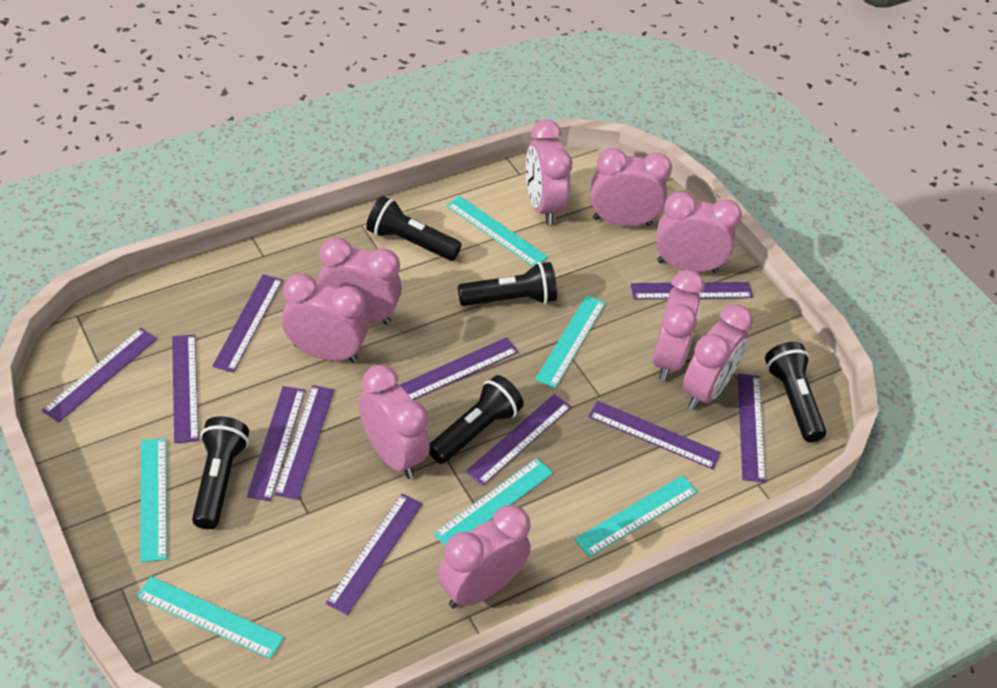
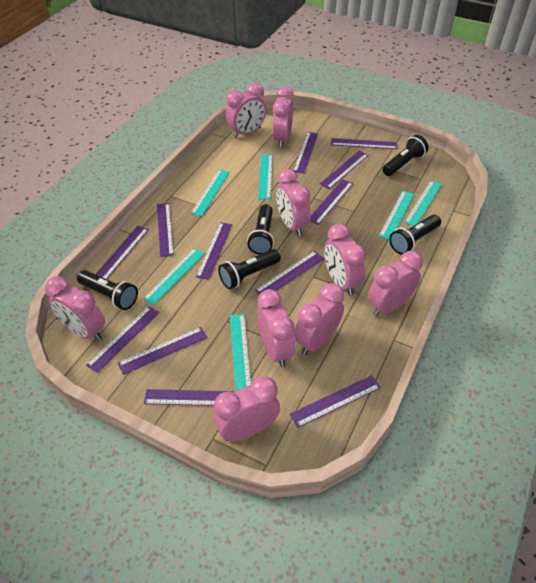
purple ruler: [42,328,157,423] [172,335,199,443] [212,274,283,373] [247,386,305,501] [274,385,335,500] [326,494,423,615] [400,337,518,400] [465,394,571,486] [589,401,721,469] [631,282,753,300] [738,374,766,483] = 11 -> [86,306,159,373] [96,226,149,279] [118,327,207,375] [144,389,235,406] [157,203,174,257] [196,222,232,280] [255,251,324,295] [290,375,381,428] [293,132,318,174] [310,179,353,225] [320,151,369,189] [331,138,397,149] = 12

